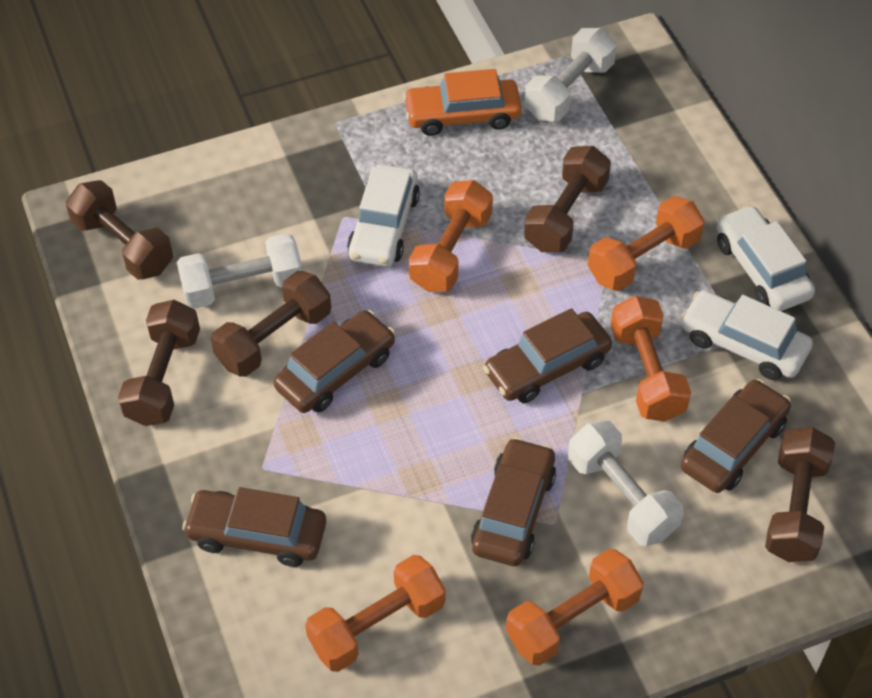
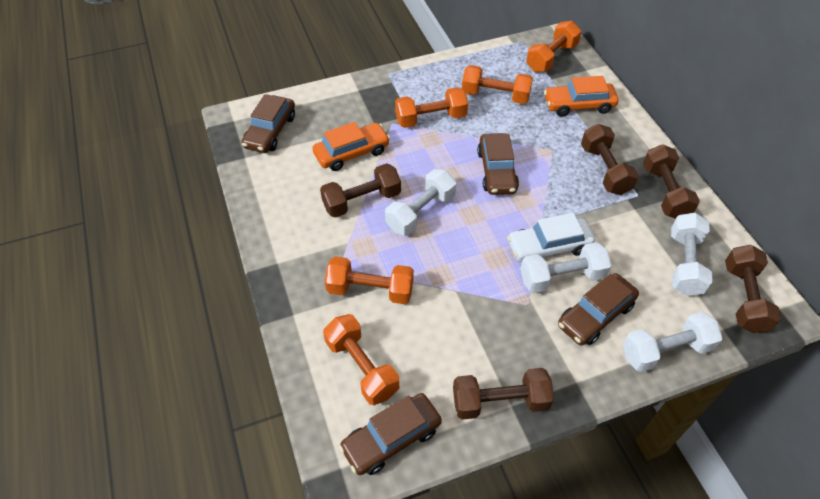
brown car: [182,487,326,567] [274,310,395,413] [471,437,556,566] [483,308,612,403] [681,379,791,493] = 5 -> [241,94,295,153] [339,393,442,475] [477,133,519,195] [558,273,639,345] = 4
orange car: [403,69,522,136] = 1 -> [313,122,390,171] [544,76,619,117] = 2
white car: [347,164,420,267] [680,290,813,380] [716,205,815,311] = 3 -> [507,213,595,262] = 1
white dumbbell: [177,233,302,309] [524,28,617,121] [568,420,684,546] = 3 -> [385,169,457,236] [520,242,612,293] [622,312,723,372] [671,213,713,296] = 4

